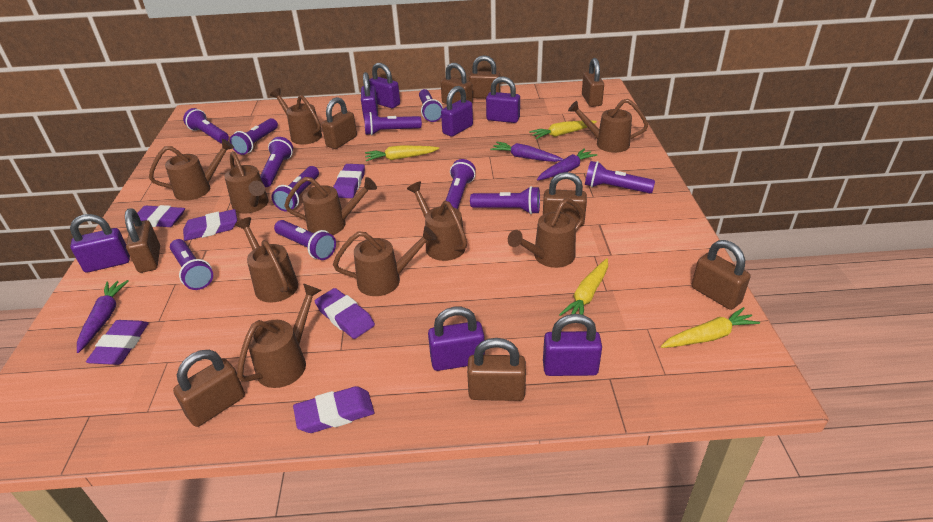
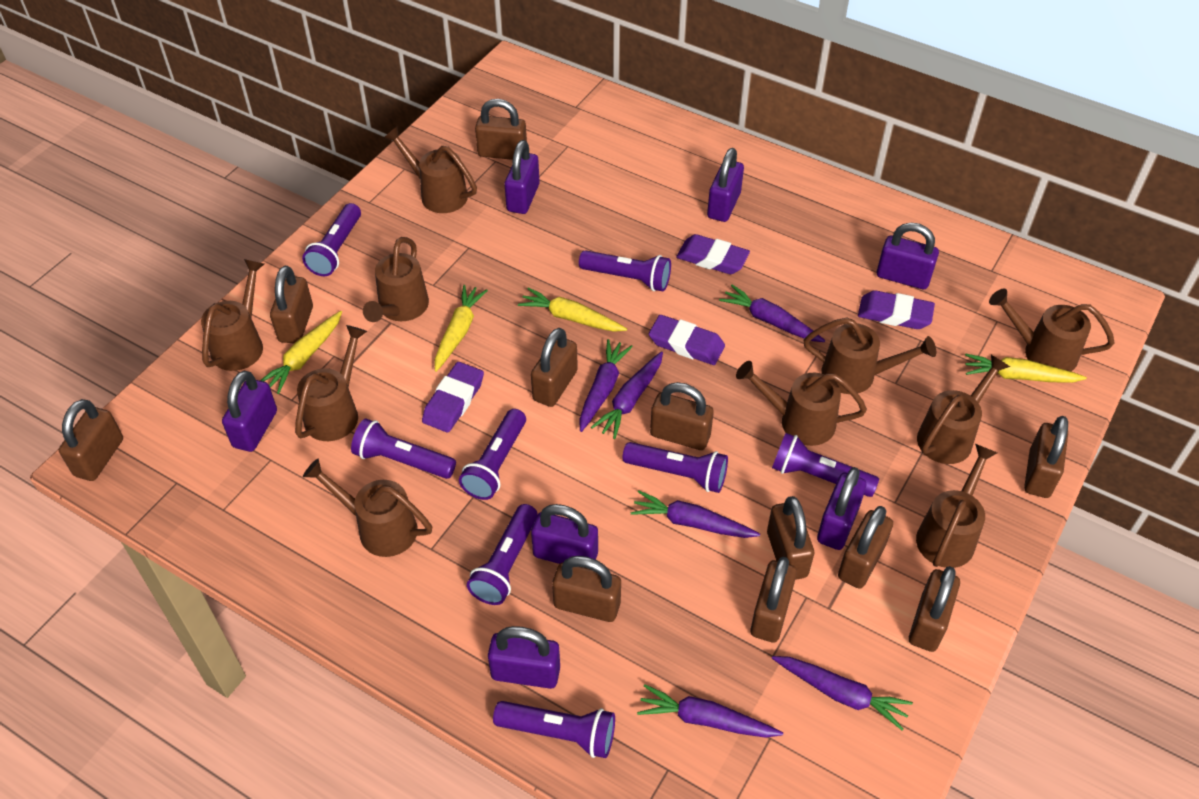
brown padlock: [125,208,160,273] [173,350,245,427] [322,97,357,149] [441,63,473,104] [467,338,526,401] [469,55,500,99] [543,172,587,227] [582,58,604,107] [692,240,751,310] = 9 -> [59,399,123,481] [270,266,313,343] [475,99,527,160] [531,328,578,407] [552,556,621,622] [650,382,714,450] [751,557,797,643] [767,496,814,580] [838,506,893,589] [909,566,960,652] [1024,416,1068,498] = 11
purple carrot: [77,280,129,353] [490,142,564,162] [537,148,597,181] = 3 -> [579,339,633,432] [591,351,663,439] [631,490,760,538] [637,684,783,738] [719,285,825,342] [772,656,913,730] = 6
purple eraser: [86,320,149,365] [133,205,185,227] [183,209,237,241] [293,386,374,433] [314,288,375,339] [333,164,365,198] = 6 -> [422,362,484,433] [649,315,725,365] [676,234,750,274] [858,290,935,329] = 4
purple flashlight: [170,239,213,290] [183,108,229,143] [230,118,278,155] [260,137,293,187] [272,166,319,212] [274,220,336,260] [364,112,422,135] [419,89,443,122] [445,159,476,209] [470,186,540,214] [585,161,655,193] = 11 -> [302,203,361,276] [351,418,456,479] [459,409,526,500] [467,504,538,605] [493,701,615,758] [579,250,671,292] [622,442,728,493] [772,433,879,497] = 8

